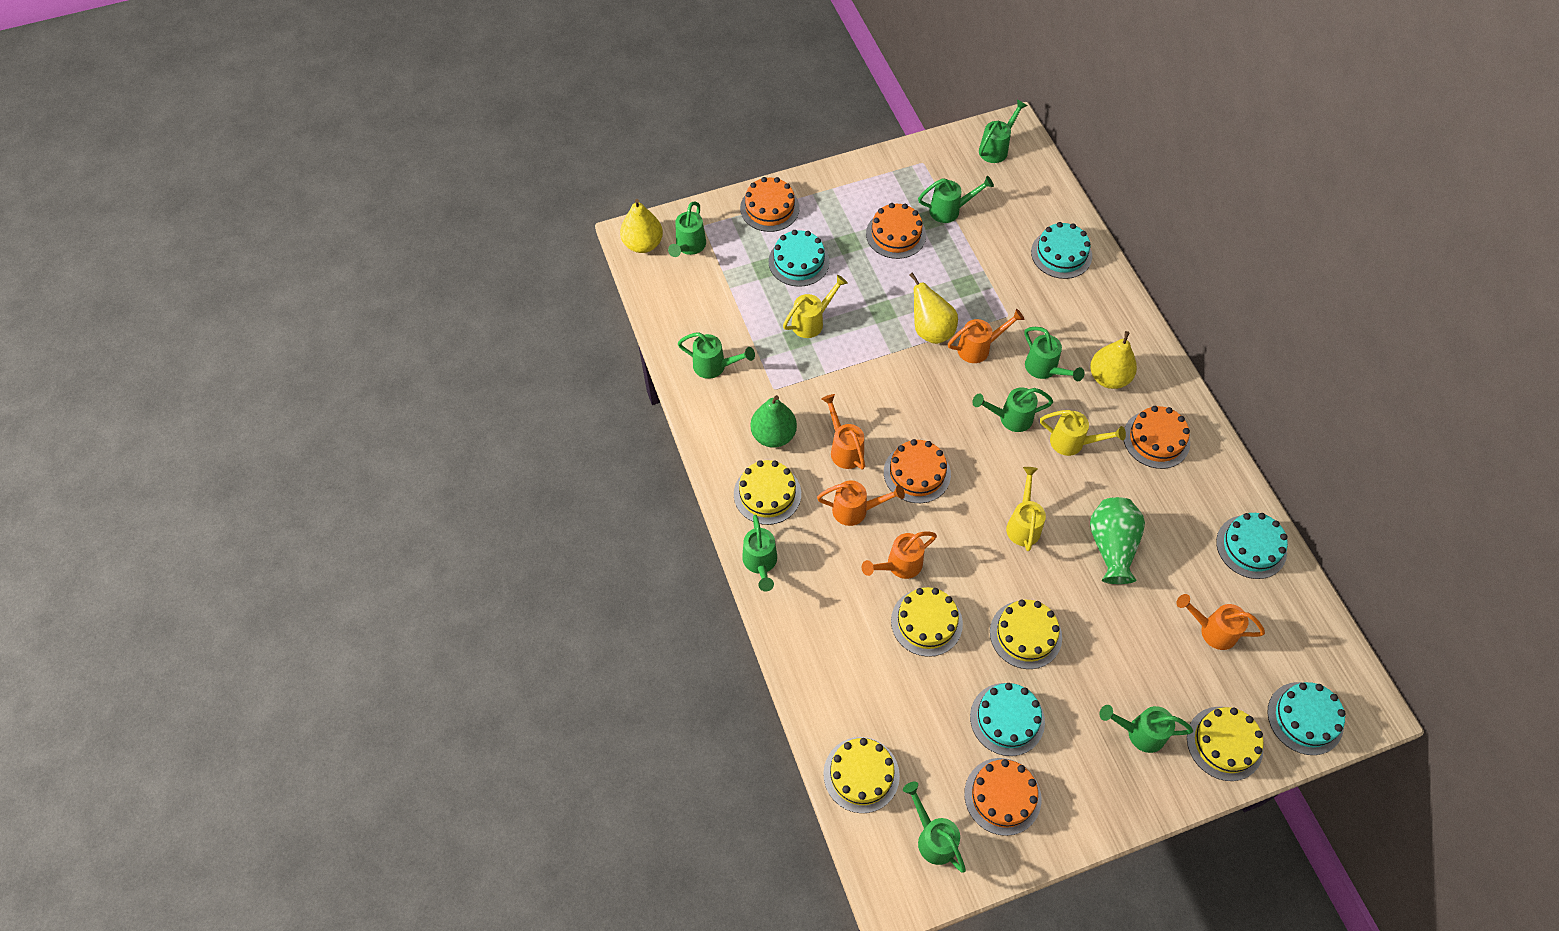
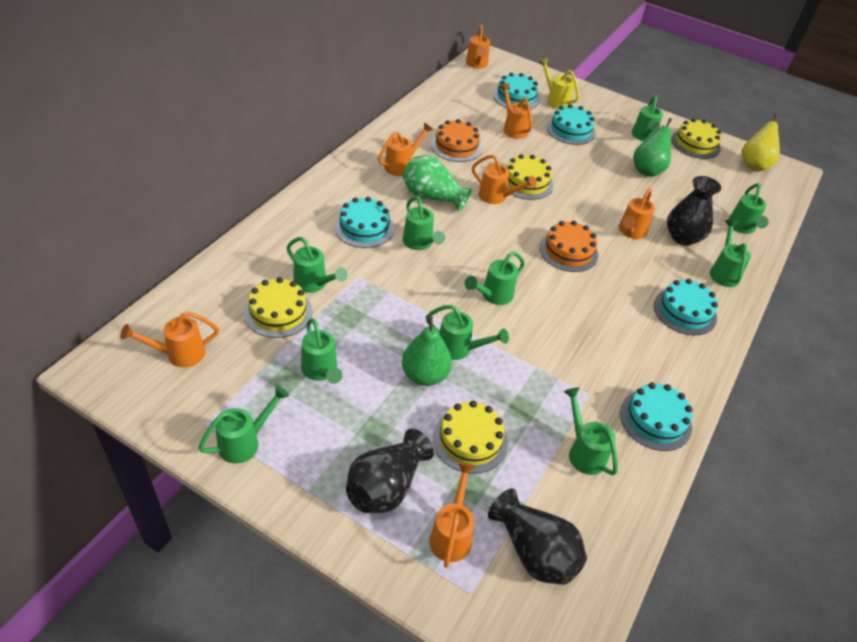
black vase: none = 0 -> [346,429,434,513] [488,488,587,585] [667,176,721,246] = 3
green pear: [751,395,797,448] = 1 -> [402,316,452,386] [633,118,672,177] = 2
green watering can: [668,201,706,257] [678,332,755,379] [742,515,777,591] [903,782,966,872] [918,176,994,223] [972,387,1053,432] [979,100,1027,163] [1024,327,1085,381] [1100,705,1193,753] = 9 -> [198,385,289,464] [287,237,348,293] [301,319,343,384] [403,196,445,250] [426,305,509,360] [465,252,525,305] [564,387,618,475] [632,95,663,141] [710,220,751,287] [728,183,769,234] = 10
orange cake: [740,177,800,232] [866,203,926,259] [884,439,951,503] [964,758,1041,836] [1124,406,1190,469] = 5 -> [431,119,483,162] [539,221,598,272] = 2
orange watering can: [817,480,905,526] [822,394,865,470] [862,531,937,579] [948,309,1025,363] [1176,594,1265,650] = 5 -> [120,311,219,368] [378,122,433,176] [429,462,475,568] [466,25,490,69] [472,154,537,204] [499,83,532,139] [619,188,655,239] = 7
yellow cake: [734,460,801,525] [823,737,900,813] [891,587,963,657] [990,600,1062,669] [1187,707,1264,781] = 5 -> [244,277,313,338] [433,401,508,474] [507,154,554,200] [671,118,721,159] = 4
yellow pear: [620,199,663,253] [910,272,958,344] [1090,331,1137,389] = 3 -> [742,114,780,171] = 1
yellow watering can: [783,275,848,338] [1006,467,1046,551] [1040,410,1126,456] = 3 -> [539,58,579,109] = 1

